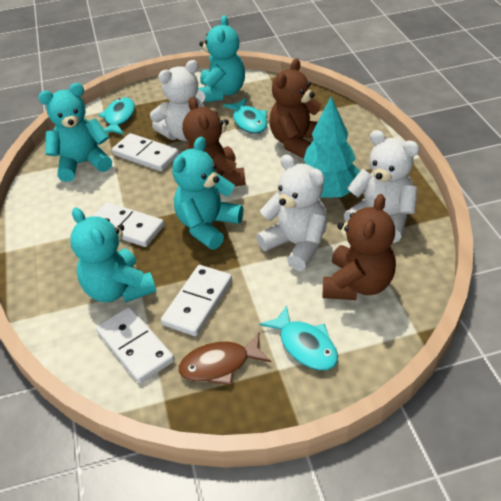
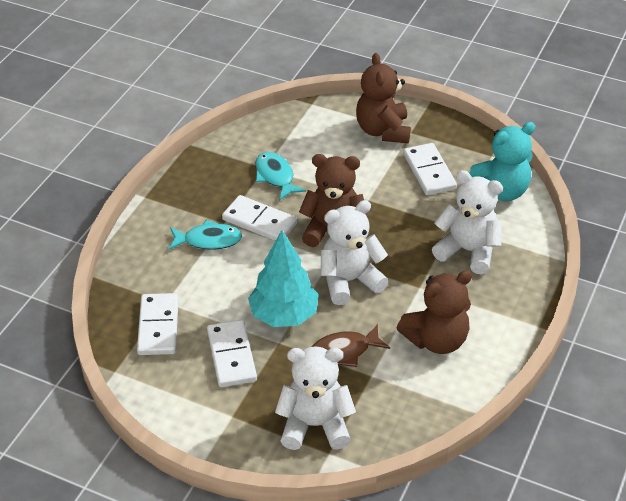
turquoise fish: [98,97,135,135] [223,98,267,134] [259,305,338,370] = 3 -> [168,220,242,250] [256,152,306,201] = 2
turquoise teddy bear: [38,83,112,182] [70,207,156,303] [172,137,243,249] [198,15,245,102] = 4 -> [469,122,535,201] = 1

